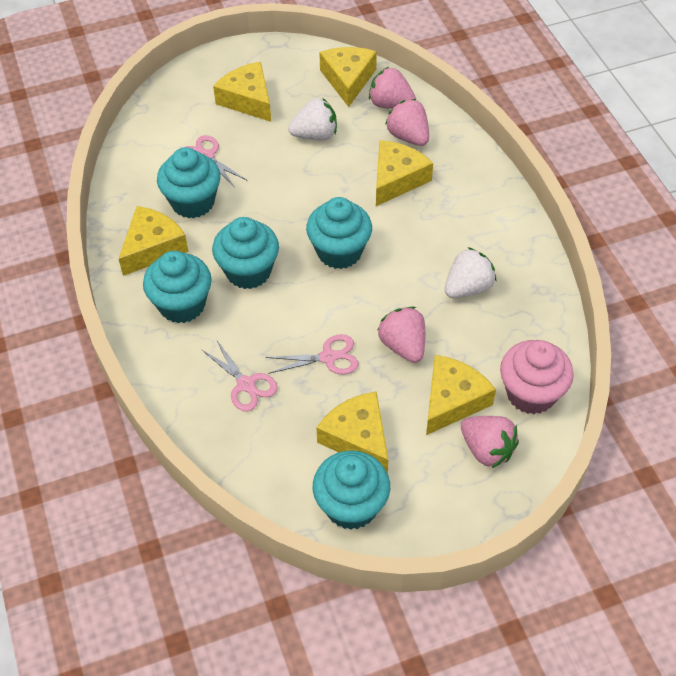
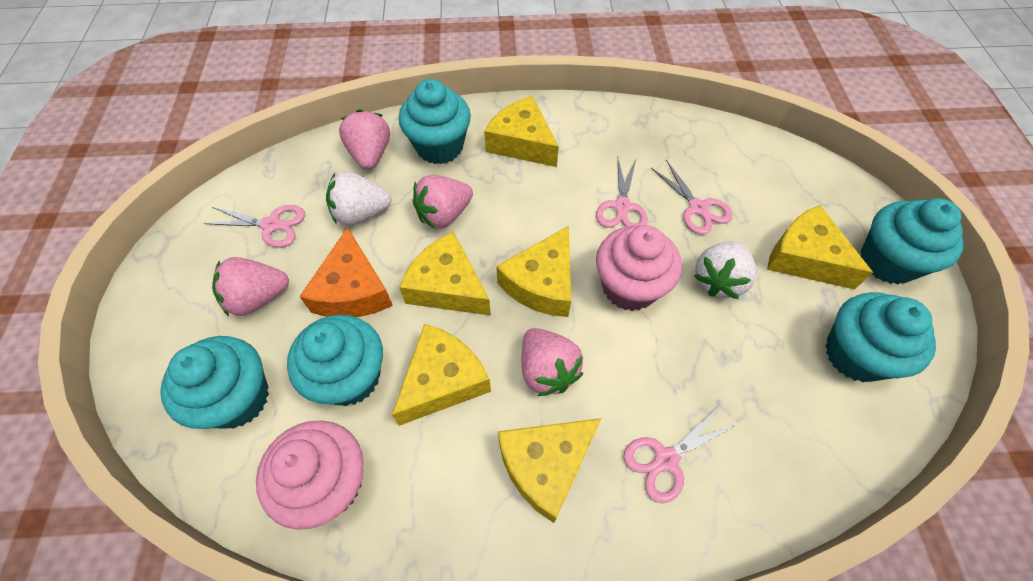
orange cheese: none = 0 -> [299,227,393,317] = 1
pink cupcake: [500,340,574,414] = 1 -> [256,421,364,530] [596,225,682,311] = 2
pink scissors: [186,135,248,188] [201,339,278,412] [266,334,359,375] = 3 -> [204,205,305,248] [596,159,647,228] [623,406,738,503] [651,160,732,235] = 4

